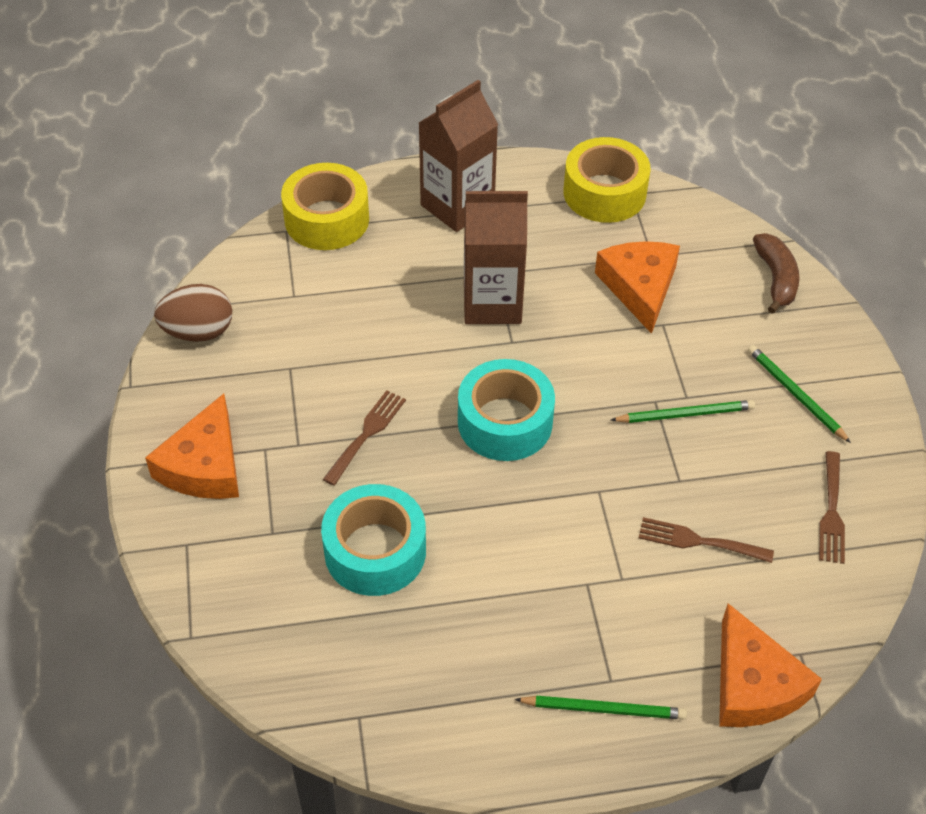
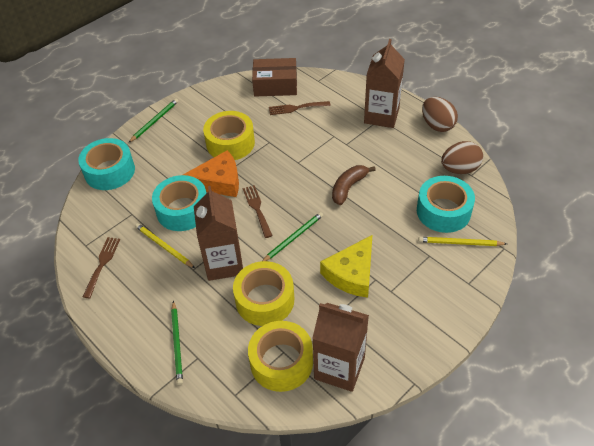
brown box: none = 0 -> [252,58,297,96] = 1
brown carton: [419,80,498,232] [464,191,528,324] = 2 -> [194,186,243,281] [312,303,369,392] [364,39,405,128] = 3
brown egg: [154,284,232,342] = 1 -> [422,97,458,132] [441,141,483,174] = 2
orange cheese: [145,394,239,499] [595,241,680,334] [719,603,822,727] = 3 -> [183,150,239,197] = 1
turquoise tape: [321,484,426,596] [458,359,555,461] = 2 -> [78,138,135,190] [152,175,207,231] [417,176,475,233] = 3
yellow cheese: none = 0 -> [320,235,372,298] = 1
yellow pencil: none = 0 -> [135,223,195,268] [418,237,507,246] = 2
yellow tape: [281,163,369,250] [564,137,651,223] = 2 -> [203,111,255,160] [233,261,294,326] [248,321,313,392] = 3

